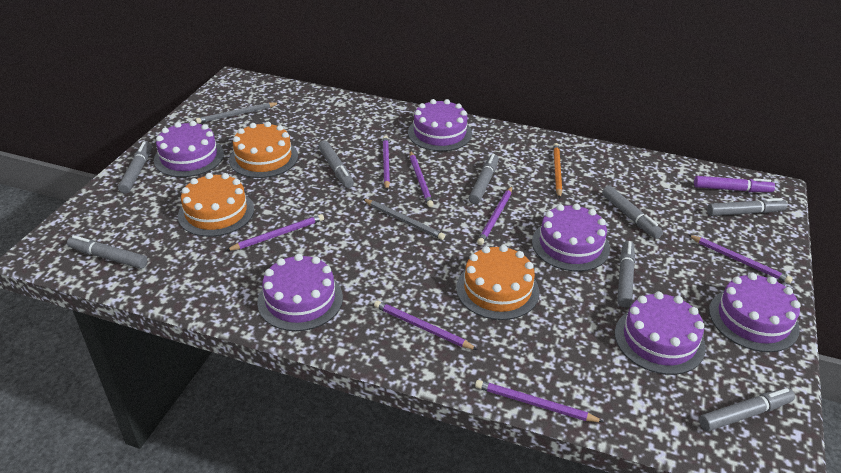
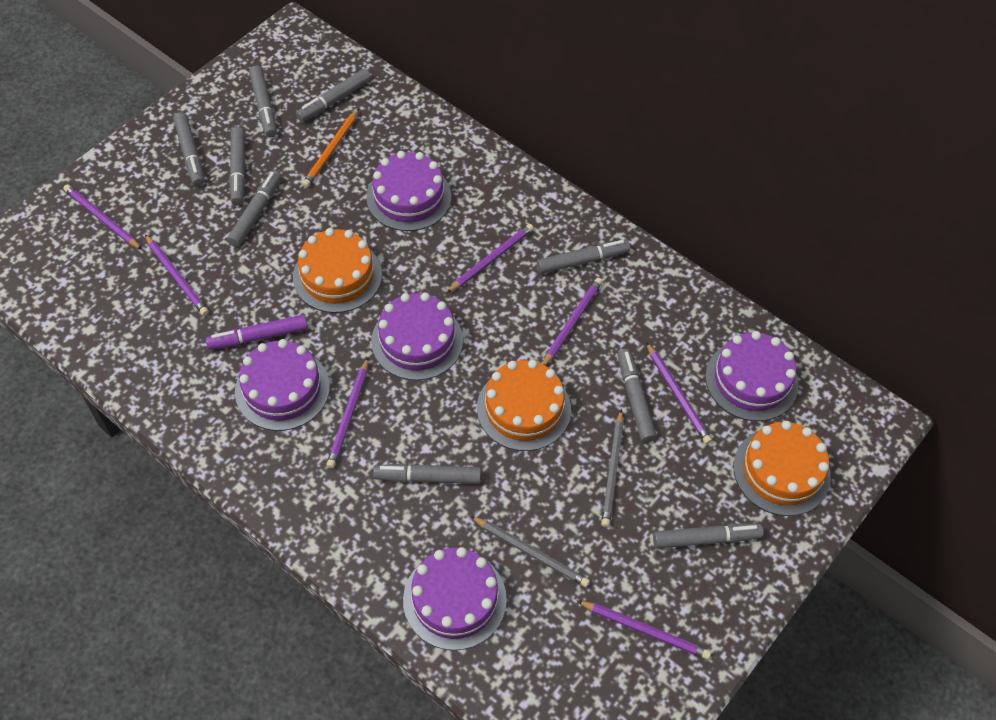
grey marker: [67,235,147,269] [118,141,152,194] [318,140,354,188] [469,154,499,204] [602,186,663,239] [617,241,635,307] [699,388,795,431] [707,198,787,216] = 8 -> [173,112,205,186] [227,170,282,247] [229,127,246,205] [249,66,277,137] [296,69,371,122] [373,464,481,484] [537,240,630,274] [618,349,657,443] [653,523,763,549] = 9
purple cake: [154,121,224,177] [257,254,343,331] [408,99,472,151] [532,204,610,272] [615,292,706,375] [709,273,801,352] = 6 -> [235,339,330,431] [366,151,451,231] [371,292,463,380] [403,547,507,650] [705,331,799,421] = 5

